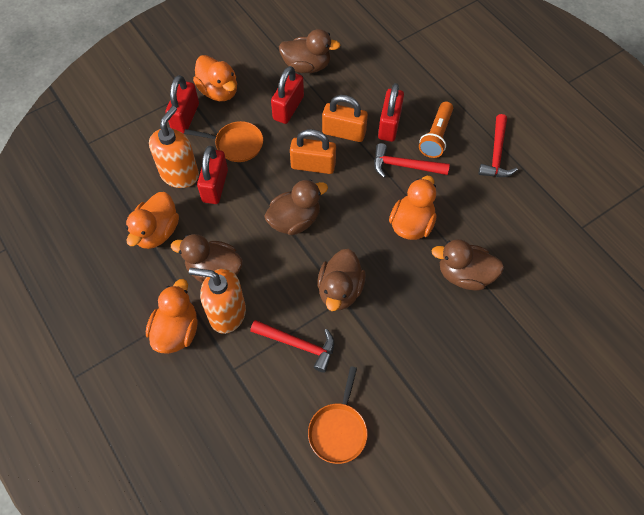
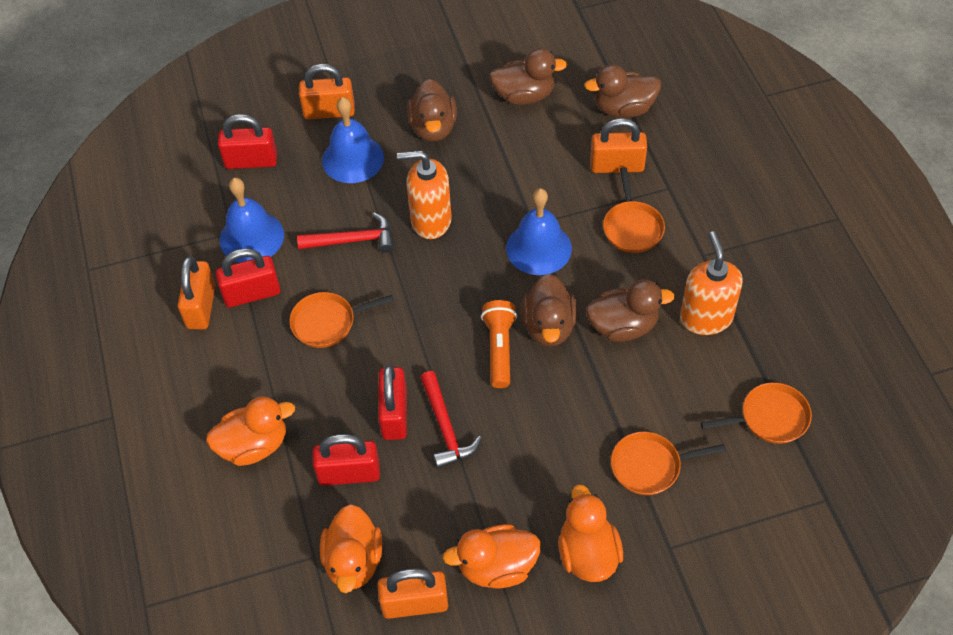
blue bell: none = 0 -> [220,178,284,263] [322,97,384,183] [506,188,572,275] = 3
orange padlock: [290,129,336,174] [322,95,368,142] = 2 -> [178,256,216,329] [299,64,355,119] [377,568,448,619] [590,118,647,173] = 4
orange pan: [184,121,263,162] [308,366,368,464] = 2 -> [289,292,394,348] [603,167,665,253] [611,432,726,495] [701,382,812,444] = 4
red hammer: [250,320,334,373] [374,143,450,178] [478,114,518,177] = 3 -> [297,213,394,253] [420,371,482,469] = 2

